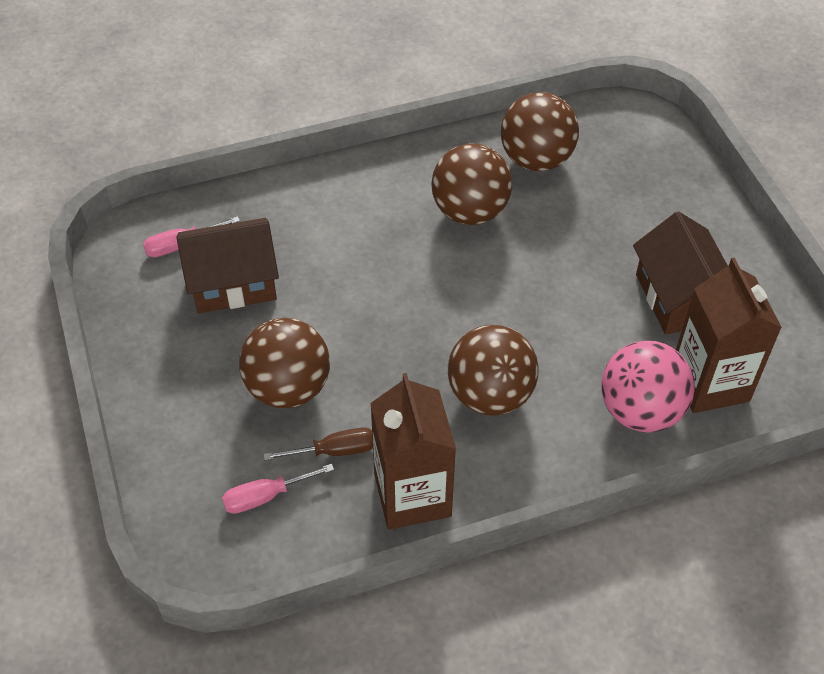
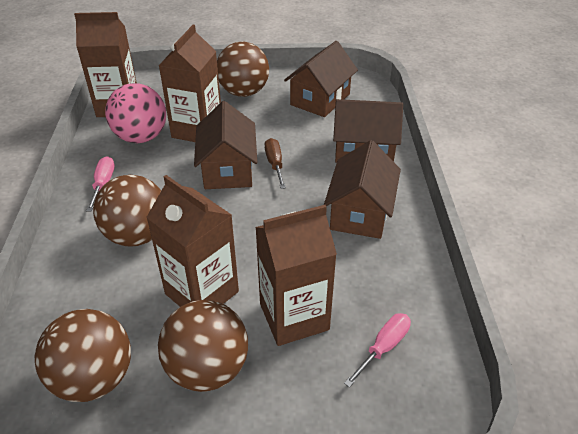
brown carton: [370,373,456,530] [676,258,782,413] = 2 -> [74,12,137,117] [146,175,239,307] [158,25,221,142] [255,205,337,346] = 4
brown house: [177,218,279,313] [633,211,728,335] = 2 -> [194,101,257,189] [284,41,358,117] [324,140,401,239] [333,99,403,163] = 4

